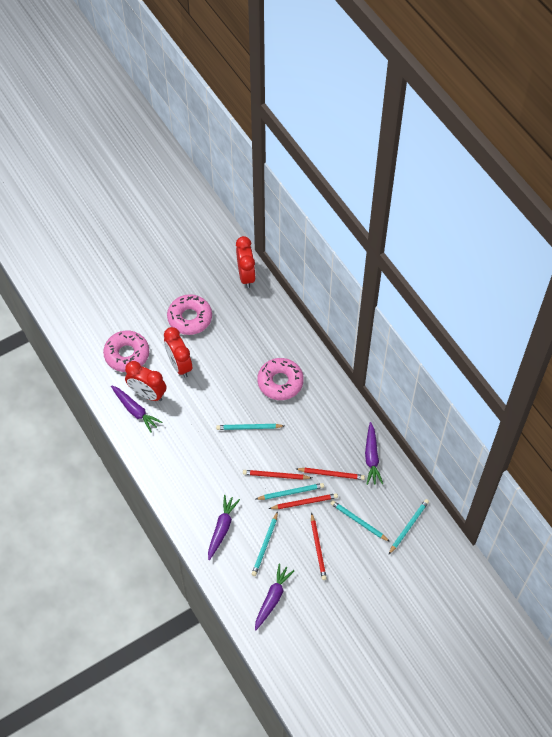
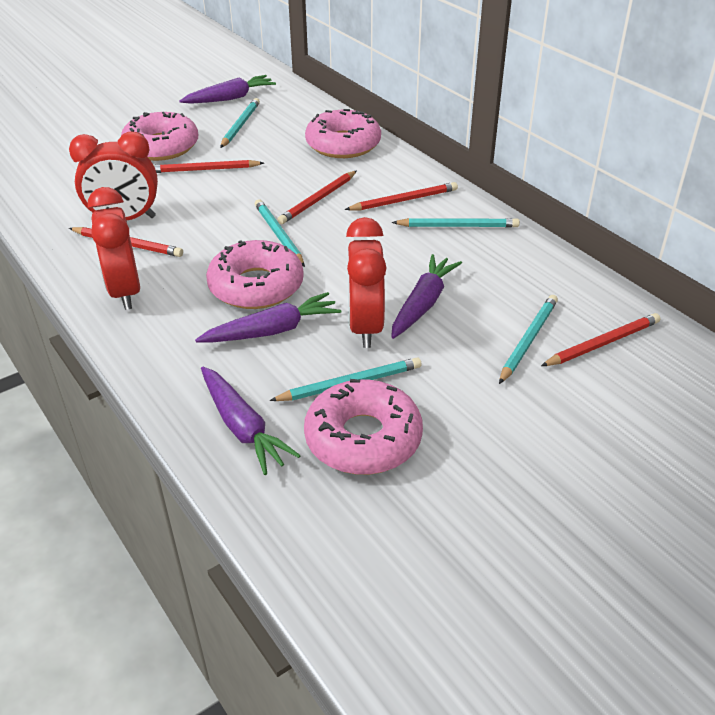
pink donut: [103,330,149,372] [167,294,212,335] [257,358,304,400] = 3 -> [121,112,198,161] [206,240,304,309] [304,379,423,475] [305,109,381,158] = 4
red pencil: [243,470,312,480] [269,493,338,509] [296,468,365,480] [311,513,327,580] = 4 -> [69,227,183,257] [154,160,264,173] [277,171,357,224] [345,182,458,210] [541,313,660,366] = 5

